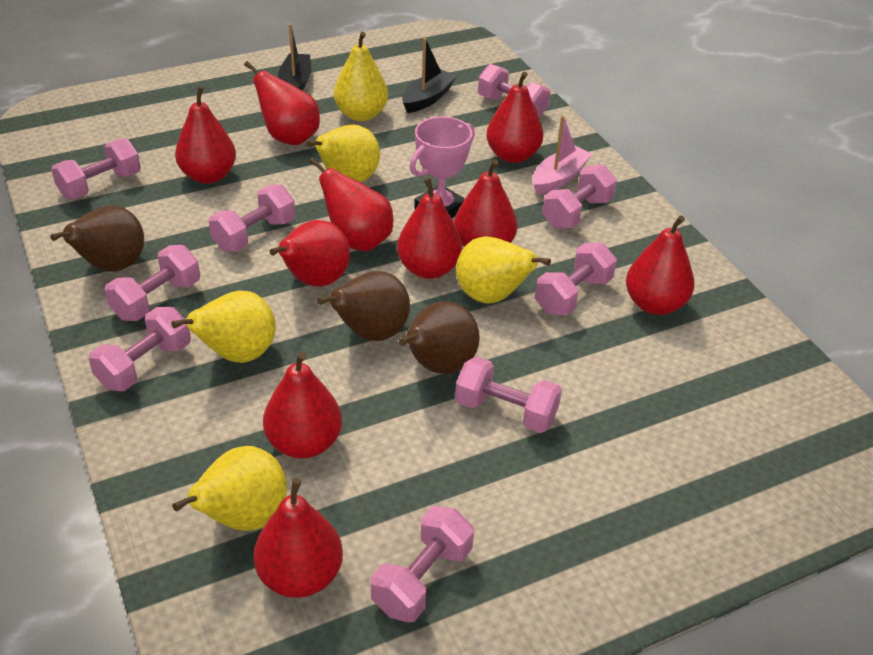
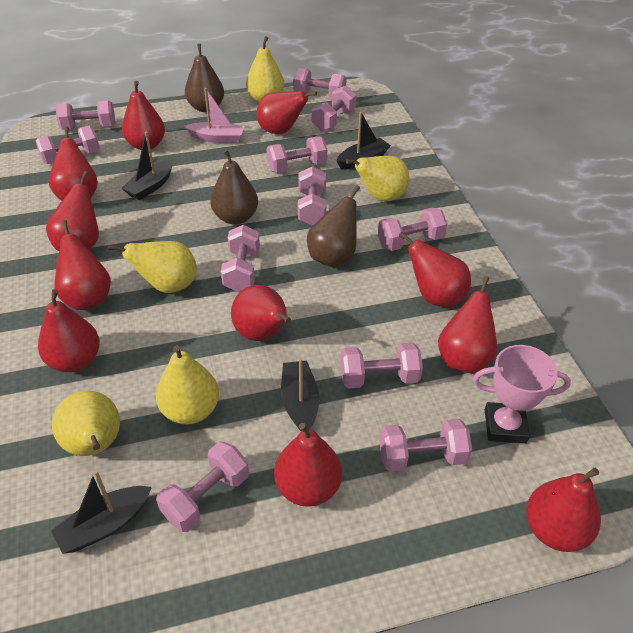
black boat: [278,24,311,91] [402,38,457,113] = 2 -> [51,470,152,554] [121,132,173,200] [281,358,319,432] [337,112,391,170] = 4
pink dumbbell: [51,138,141,199] [88,307,191,391] [105,245,200,321] [209,184,295,251] [371,506,474,622] [455,357,562,433] [478,64,550,118] [535,243,617,315] [542,165,617,229] = 9 -> [36,125,100,164] [56,101,115,130] [156,442,249,532] [221,225,260,292] [266,136,327,173] [293,68,347,98] [298,166,327,225] [312,86,356,131] [340,342,423,389] [378,208,447,251] [379,419,472,472] = 11
red pear: [175,86,236,184] [244,61,320,145] [253,479,343,598] [263,352,342,459] [270,220,350,287] [309,157,393,251] [397,177,462,279] [454,159,517,247] [486,72,543,163] [626,215,694,315] = 10 -> [38,289,100,372] [46,171,99,251] [49,127,98,201] [55,220,111,310] [122,81,165,150] [231,285,291,341] [256,91,317,134] [274,423,342,507] [399,231,471,307] [438,276,497,373] [526,468,601,552] = 11

